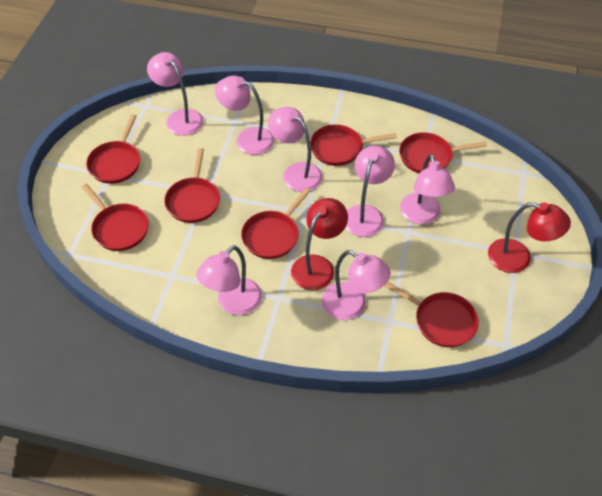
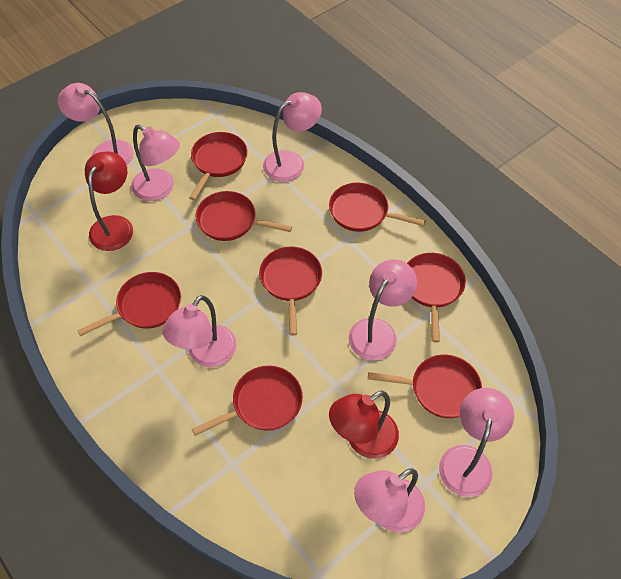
red pan: [82,184,149,251] [86,114,140,184] [164,148,220,223] [241,188,310,259] [310,124,397,166] [384,282,479,347] [399,132,487,173] = 7 -> [77,272,181,336] [189,132,248,200] [192,365,303,436] [196,191,292,241] [259,247,322,336] [329,182,426,232] [368,354,482,418] [407,253,466,342] = 8

